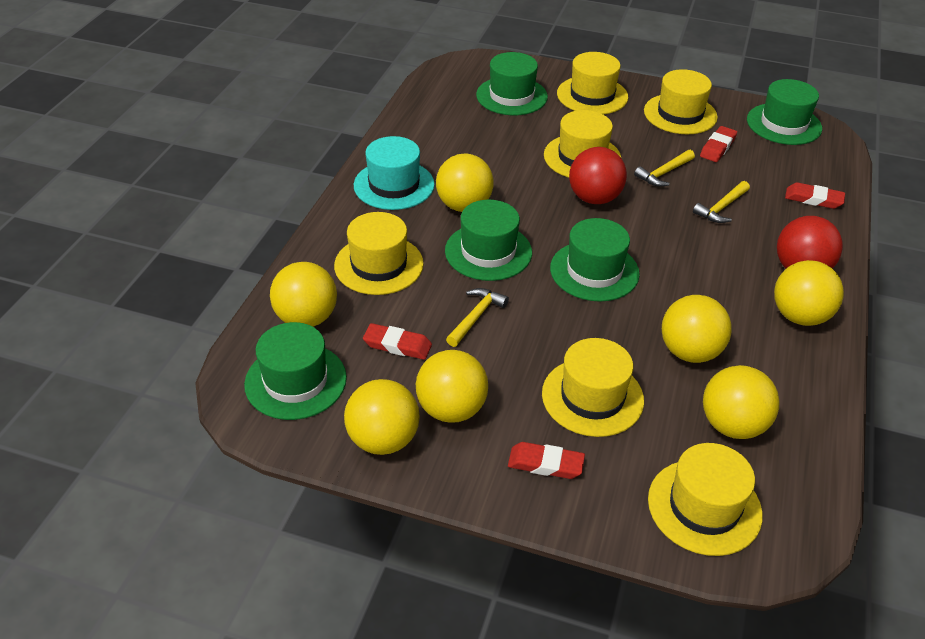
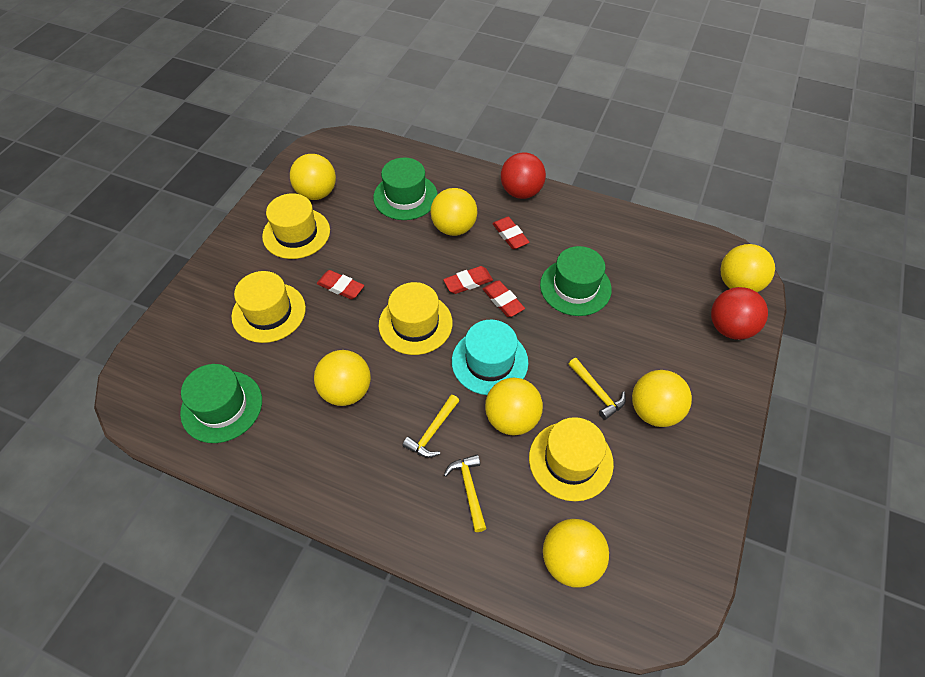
green hat: [244,322,347,420] [445,200,532,281] [476,52,548,115] [550,218,640,302] [747,79,822,145] = 5 -> [180,364,262,443] [373,158,438,220] [540,246,612,316] = 3
yellow hat: [334,212,424,295] [542,338,644,437] [544,110,621,178] [557,52,628,115] [644,69,718,134] [648,443,763,556] = 6 -> [231,271,306,343] [262,193,330,259] [379,282,453,355] [529,417,614,501] = 4

